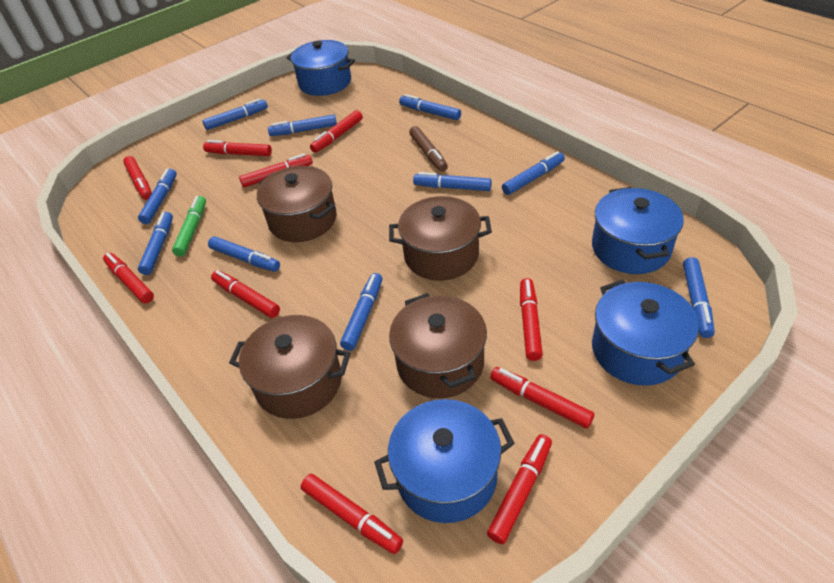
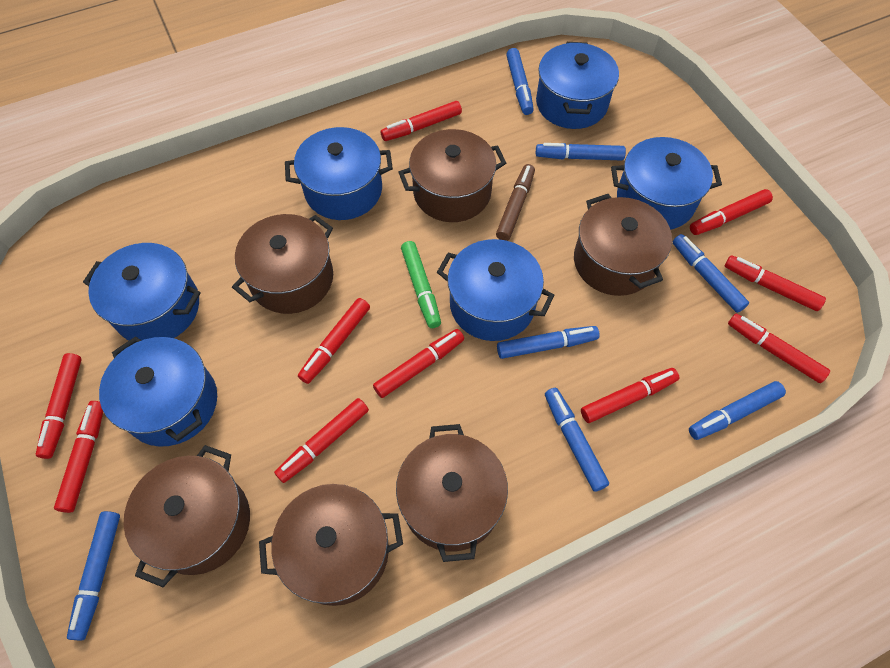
blue marker: [138,169,177,224] [138,212,173,275] [202,98,268,130] [208,236,280,272] [268,115,337,136] [340,273,382,351] [399,94,461,120] [413,172,492,191] [502,151,565,195] [683,257,715,338] = 10 -> [67,511,120,641] [497,326,600,359] [506,48,534,115] [536,143,626,160] [545,388,609,492] [673,234,749,313] [689,381,786,440] = 7
blue pot: [287,40,355,96] [374,399,515,523] [592,187,684,274] [592,279,699,386] = 4 -> [83,243,201,340] [99,336,217,447] [285,127,393,220] [437,239,554,341] [536,42,619,129] [611,137,722,230] = 6
brown pot: [229,315,350,419] [257,166,337,242] [389,196,492,281] [389,293,487,398] = 4 -> [123,445,250,587] [232,214,333,314] [259,484,403,606] [396,424,508,562] [398,129,506,222] [574,194,672,296] = 6

